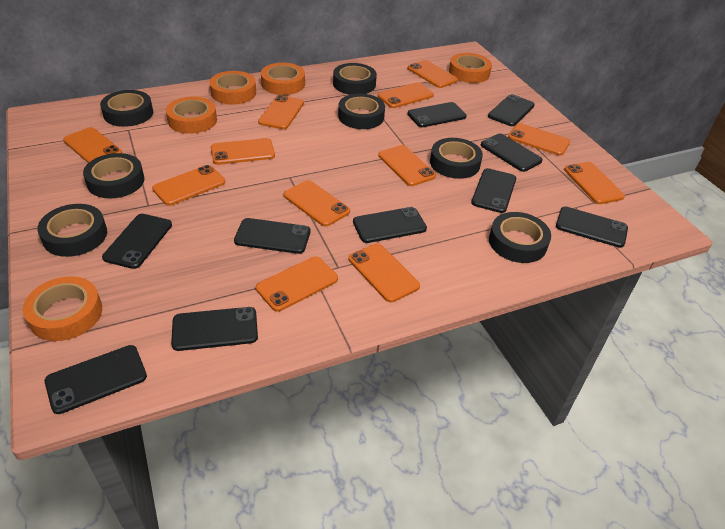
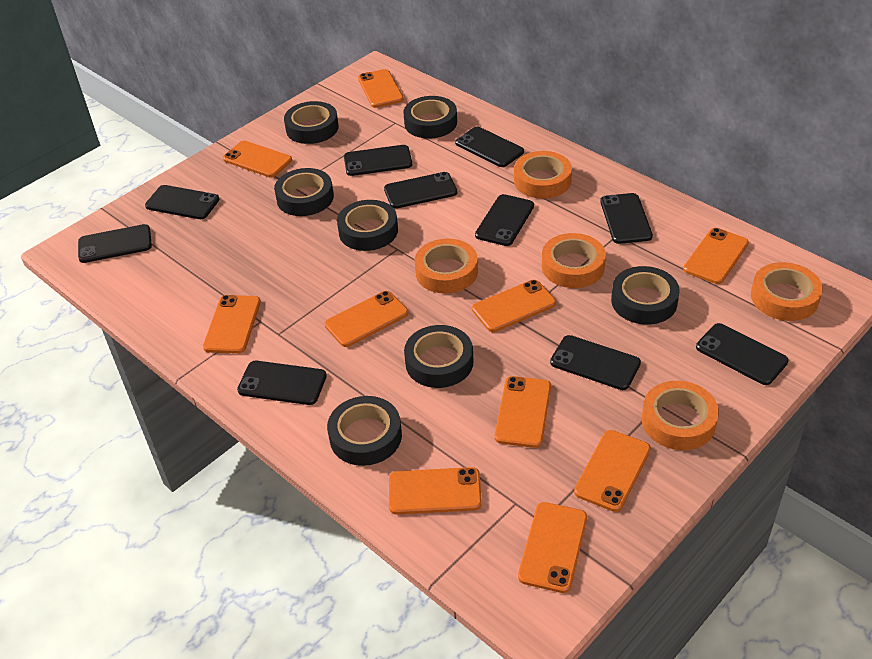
orange phone: [63,127,122,163] [152,165,225,206] [211,138,275,165] [256,256,338,312] [258,95,304,129] [284,180,350,227] [349,243,420,303] [378,82,434,108] [378,145,436,186] [408,60,458,88] [508,123,570,156] [564,162,625,204] = 12 -> [203,295,261,354] [223,141,292,178] [325,291,408,347] [358,69,404,108] [389,467,482,514] [472,280,556,332] [495,376,551,448] [518,502,587,593] [574,430,651,512] [683,228,749,284] = 10

